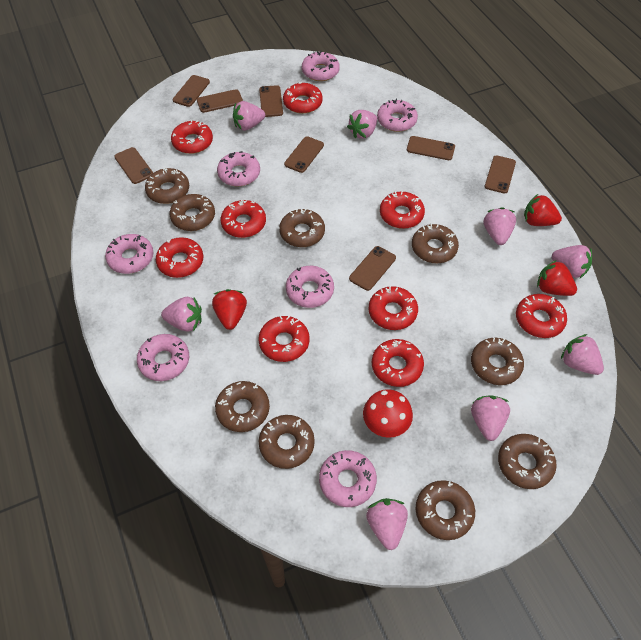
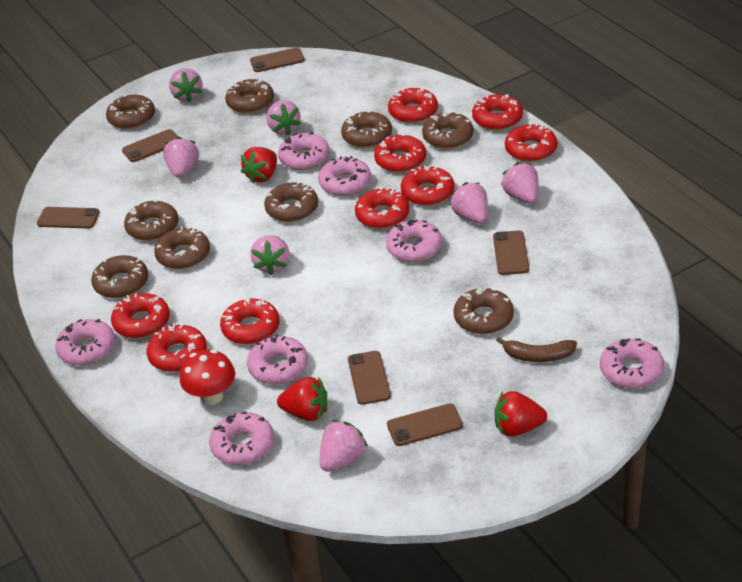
brown banana: none = 0 -> [496,337,577,362] = 1
brown phone: [114,147,153,184] [173,75,210,107] [197,89,243,113] [259,85,283,117] [284,136,324,173] [349,246,396,291] [407,136,455,160] [485,155,516,194] = 8 -> [37,207,100,228] [122,129,178,162] [250,48,305,72] [348,351,391,405] [387,403,463,446] [493,230,529,275] = 6
pink strawberry: [161,297,202,332] [233,101,265,131] [347,110,377,139] [366,498,408,550] [471,395,510,441] [483,207,516,245] [552,245,592,278] [561,334,604,375] = 8 -> [163,137,199,178] [169,68,203,102] [250,235,290,275] [266,100,301,136] [320,420,368,472] [450,182,488,224] [501,162,539,204] = 7

